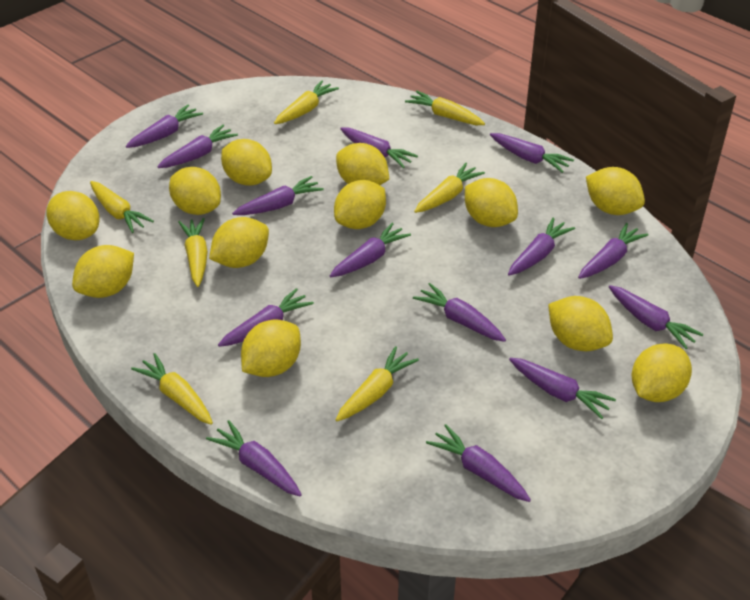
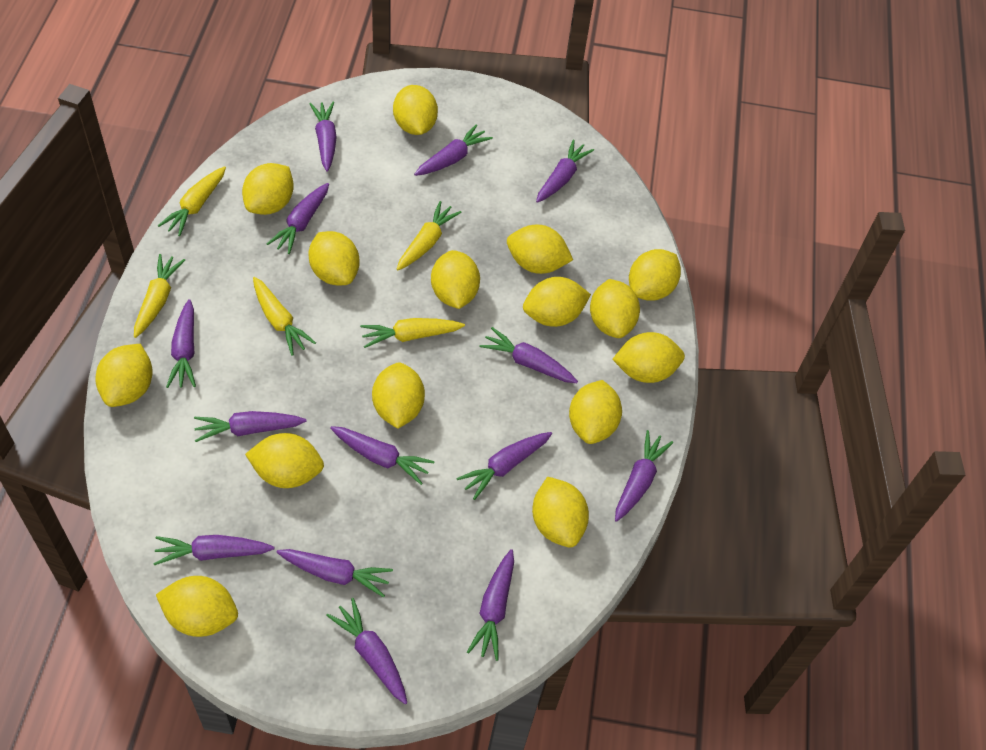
yellow carrot: [90,181,154,233] [131,353,213,425] [179,218,208,287] [274,80,339,124] [336,346,419,421] [405,91,485,125] [414,163,485,213] = 7 -> [134,254,185,338] [158,166,226,236] [253,277,316,356] [360,318,465,348] [397,201,462,270] = 5
yellow lemon: [46,191,100,240] [72,245,134,298] [169,167,221,215] [209,217,269,268] [221,139,272,186] [241,319,301,377] [334,180,386,229] [336,143,389,185] [465,178,518,227] [548,296,613,351] [586,167,645,215] [631,343,692,402] = 12 -> [95,344,153,407] [156,576,238,637] [242,163,294,215] [245,433,324,488] [308,231,359,286] [372,363,425,429] [393,85,438,135] [431,250,480,309] [507,224,573,274] [523,277,591,327] [532,477,589,548] [569,380,622,444] [590,279,640,338] [612,332,685,383] [629,249,681,301] = 15

